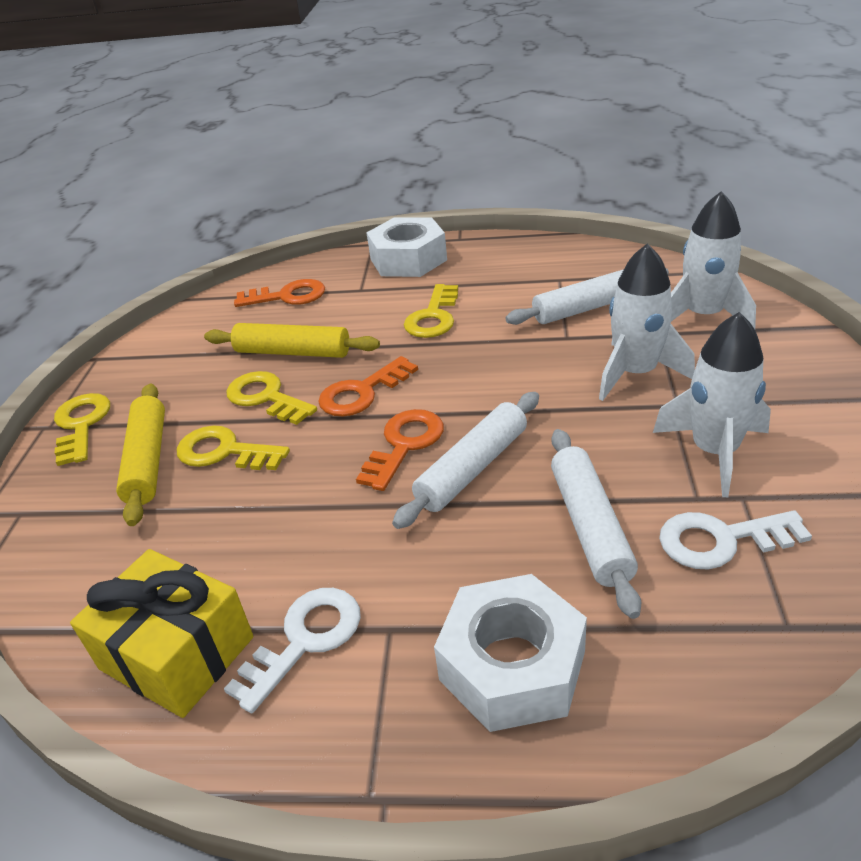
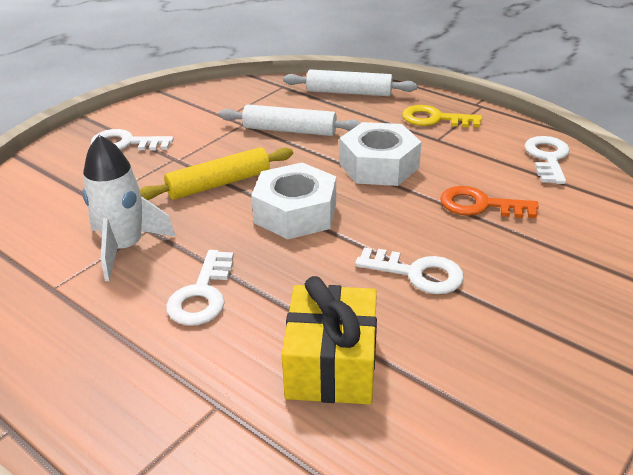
orange key: [234,279,325,307] [318,356,418,417] [356,409,444,491] = 3 -> [440,186,539,218] = 1
white key: [224,588,361,713] [659,510,812,570] = 2 -> [91,129,174,151] [166,250,234,326] [355,247,464,294] [524,136,570,184] = 4
white rocket: [599,244,695,401] [653,312,771,497] [671,191,756,329] = 3 -> [82,135,176,281] = 1
white rolling pin: [392,392,539,529] [505,268,669,325] [551,429,641,619] = 3 -> [219,104,361,136] [283,69,417,96] = 2
yellow key: [54,393,110,466] [177,425,290,470] [226,371,317,425] [404,284,458,338] = 4 -> [402,105,482,128] = 1
yellow rolling pin: [116,384,165,526] [204,323,380,358] = 2 -> [140,147,293,200] = 1

